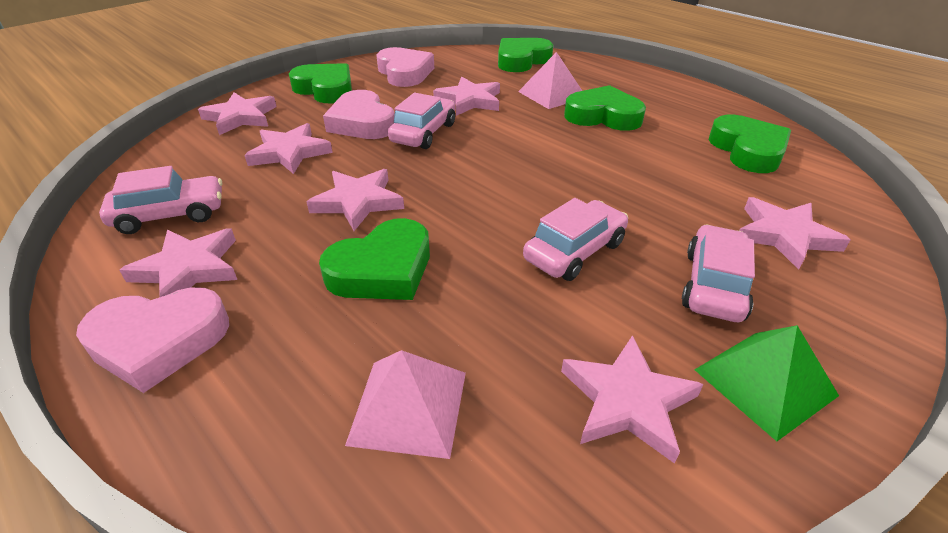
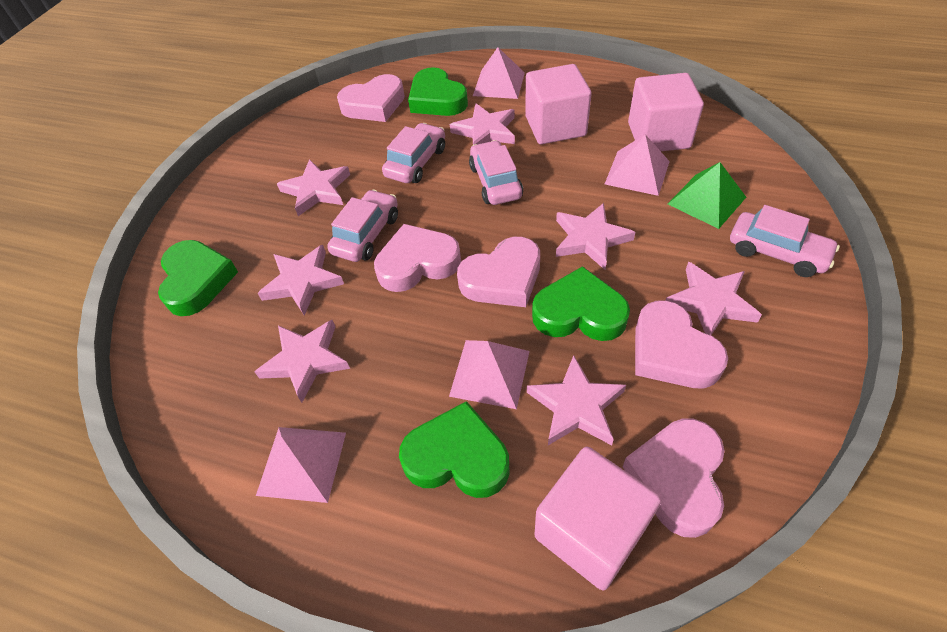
green heart: [289,63,352,103] [319,218,430,300] [498,38,553,72] [564,85,646,131] [708,115,791,173] = 5 -> [158,240,238,316] [399,401,510,498] [408,67,468,116] [532,266,630,341] = 4
pink cube: none = 0 -> [525,64,592,144] [535,447,662,590] [628,73,704,151] = 3
pink heart: [76,287,229,393] [323,90,395,139] [376,47,434,87] = 3 -> [337,74,405,122] [374,224,461,292] [457,237,540,307] [623,419,725,538] [635,300,728,388] = 5
pink pyramid: [345,350,466,459] [518,52,582,109] = 2 -> [256,427,346,503] [449,340,530,409] [473,47,525,99] [605,134,670,196] = 4

